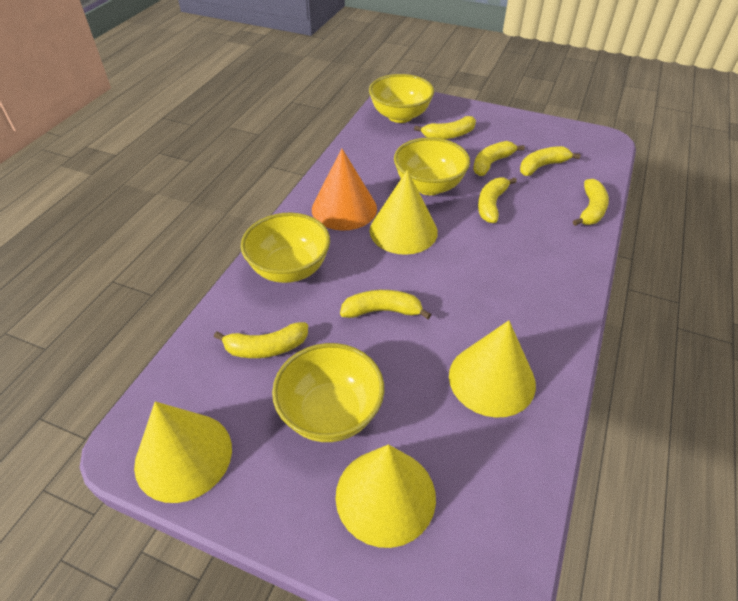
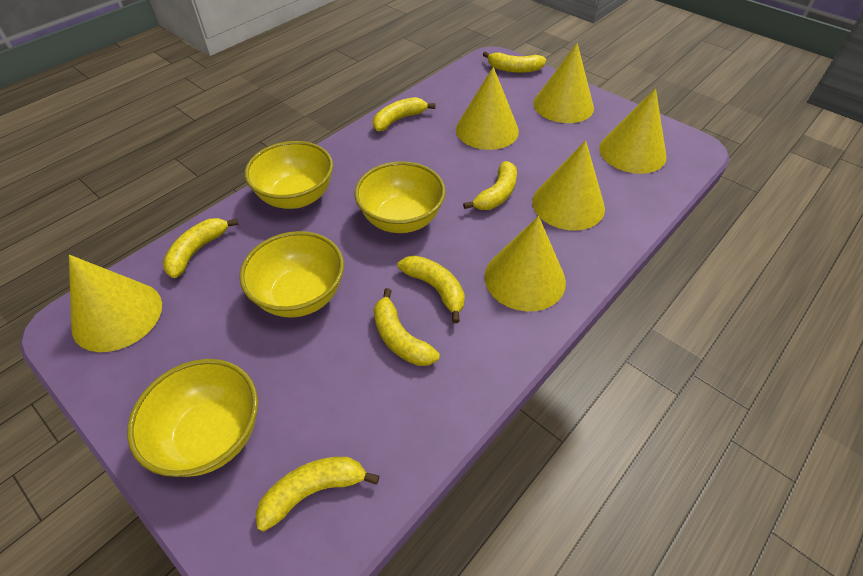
orange cone: [312,149,377,231] = 1 -> none = 0
yellow cone: [134,401,232,503] [335,444,436,548] [370,170,438,255] [449,320,536,418] = 4 -> [69,255,162,352] [456,67,519,150] [484,216,566,311] [532,140,605,231] [533,43,594,123] [599,88,667,174] = 6

